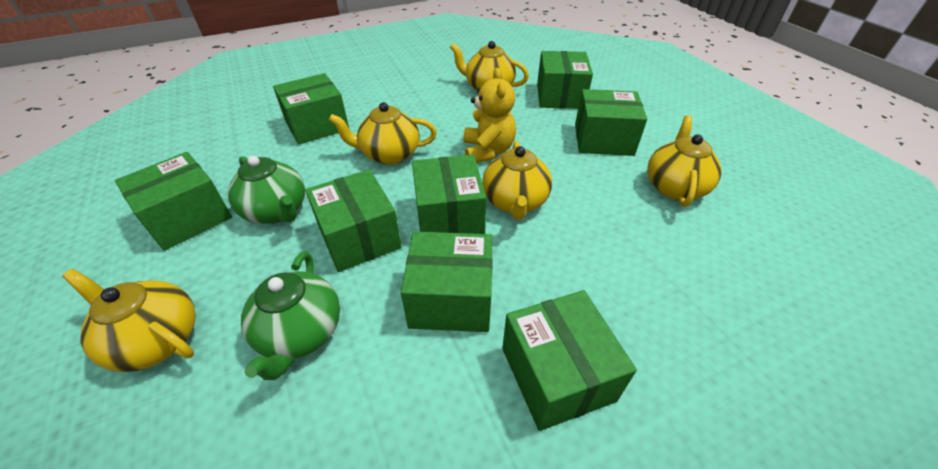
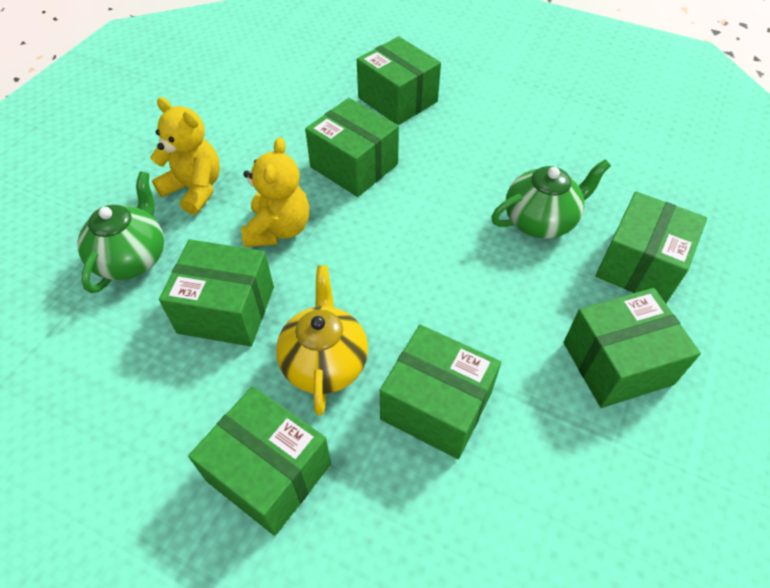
green box: [115,152,232,251] [273,73,349,144] [305,169,402,272] [401,231,493,332] [412,155,486,234] [502,290,637,431] [537,51,593,109] [575,89,647,156] = 8 -> [159,239,274,347] [188,386,331,536] [305,98,399,197] [357,36,441,125] [380,325,501,459] [564,288,701,408] [596,191,707,303] = 7
yellow teapot: [62,269,196,372] [329,102,437,165] [450,41,529,90] [482,141,552,220] [647,115,722,207] = 5 -> [276,265,368,416] = 1
yellow teddy bear: [463,68,516,163] = 1 -> [150,97,220,215] [242,137,309,247] = 2

